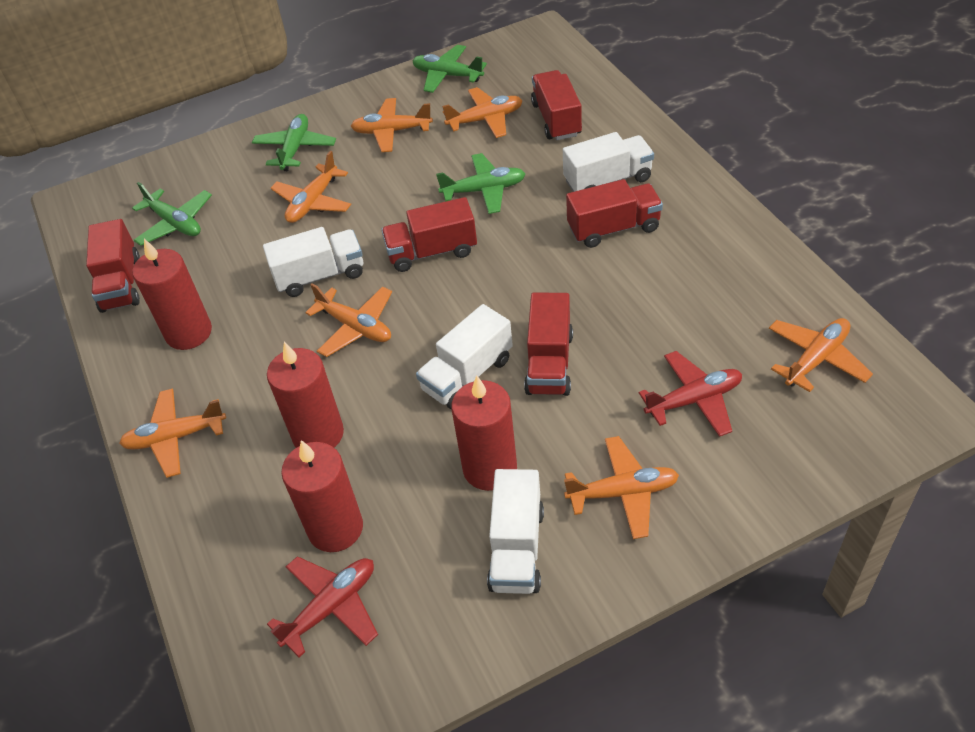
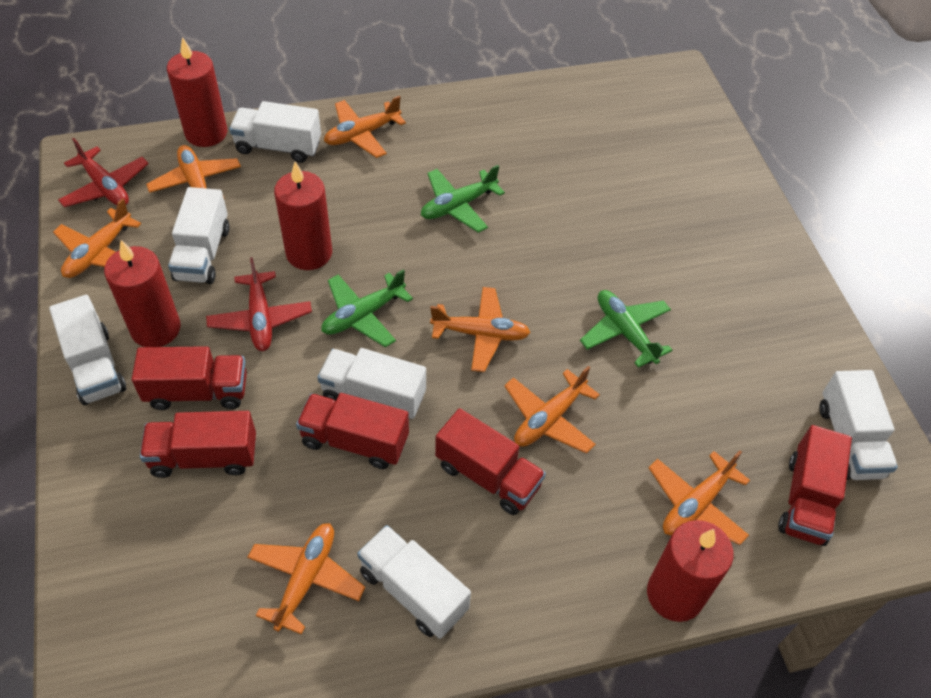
green plane: [132,182,212,246] [252,114,336,171] [413,45,487,93] [436,153,526,214] = 4 -> [321,269,413,347] [421,165,505,233] [580,290,672,368] = 3
white truck: [263,227,363,297] [416,304,513,409] [487,469,544,594] [563,132,654,192] = 4 -> [49,295,126,405] [168,187,230,284] [229,101,321,163] [317,348,426,419] [357,525,471,639] [819,370,898,480] = 6

